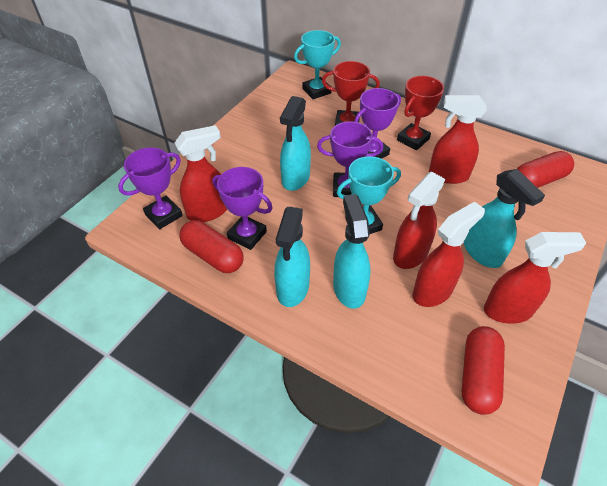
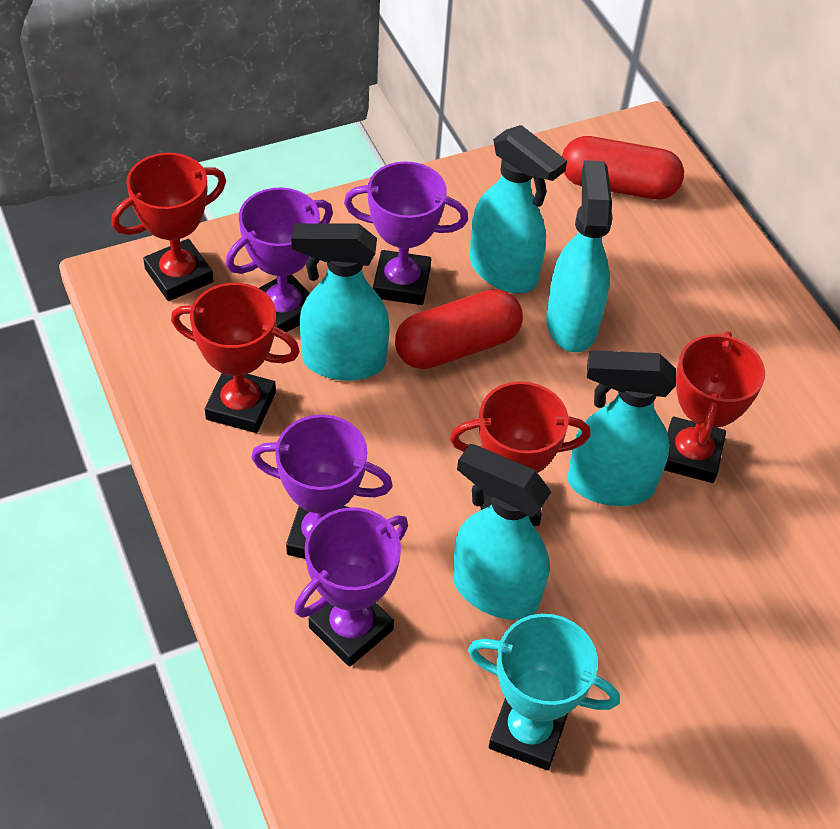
red capsule: [179,220,244,273] [462,326,505,415] [517,151,574,188] = 3 -> [395,289,523,369] [562,136,684,199] = 2
red spray bottle: [175,125,227,222] [393,172,445,269] [413,202,485,307] [429,95,487,184] [484,232,586,324] = 5 -> none = 0
red trophy: [322,61,380,125] [397,76,444,150] = 2 -> [111,153,226,301] [171,283,300,433] [450,381,590,526] [664,331,765,483] = 4
turquoise spray bottle: [274,207,310,307] [280,96,311,191] [333,194,371,309] [464,169,545,268] = 4 -> [291,223,390,381] [453,444,551,620] [470,125,567,293] [546,160,613,352] [568,350,676,506] = 5
turquoise trophy: [294,30,341,99] [337,156,401,234] = 2 -> [468,614,620,770] = 1

